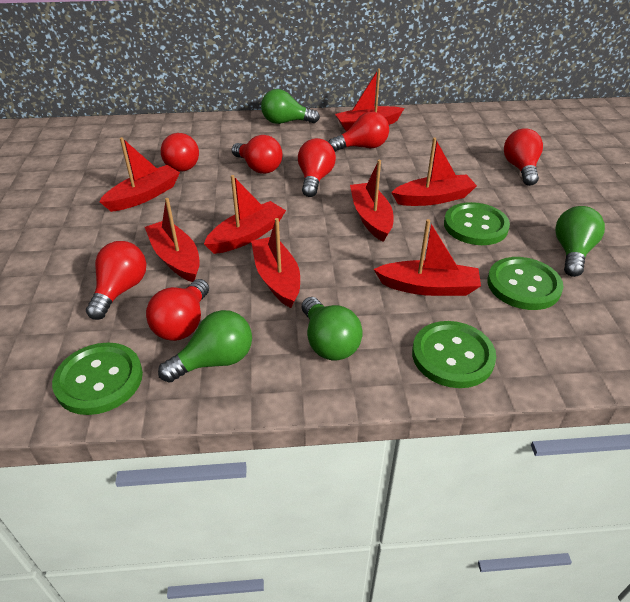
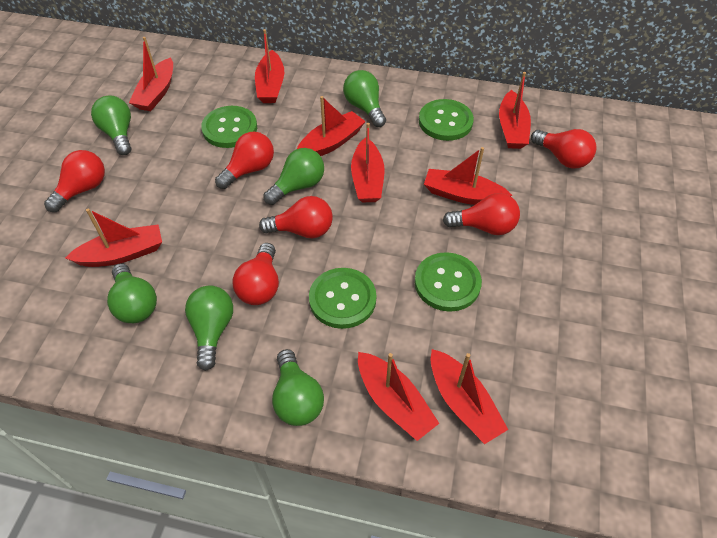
green light bulb: [158,310,252,383] [261,89,320,124] [302,297,363,360] [555,206,605,277] = 4 -> [91,95,131,155] [107,263,157,323] [185,285,233,371] [263,148,324,205] [272,349,324,426] [343,70,386,127] = 6
red boat: [99,137,180,212] [145,198,200,282] [204,175,286,254] [251,218,300,308] [335,68,404,132] [350,160,393,242] [374,219,481,296] [391,138,477,206] = 8 -> [65,208,162,267] [129,37,173,111] [255,29,284,103] [297,96,366,156] [351,123,384,202] [358,352,439,441] [424,147,512,205] [431,349,508,444] [499,72,531,149] = 9
red light bulb: [86,241,146,320] [146,279,209,341] [161,133,199,172] [232,135,282,174] [298,138,336,197] [328,112,389,152] [504,128,543,186] = 7 -> [44,150,105,212] [215,132,274,189] [233,243,279,305] [259,196,333,238] [443,193,520,235] [531,129,597,168] = 6

